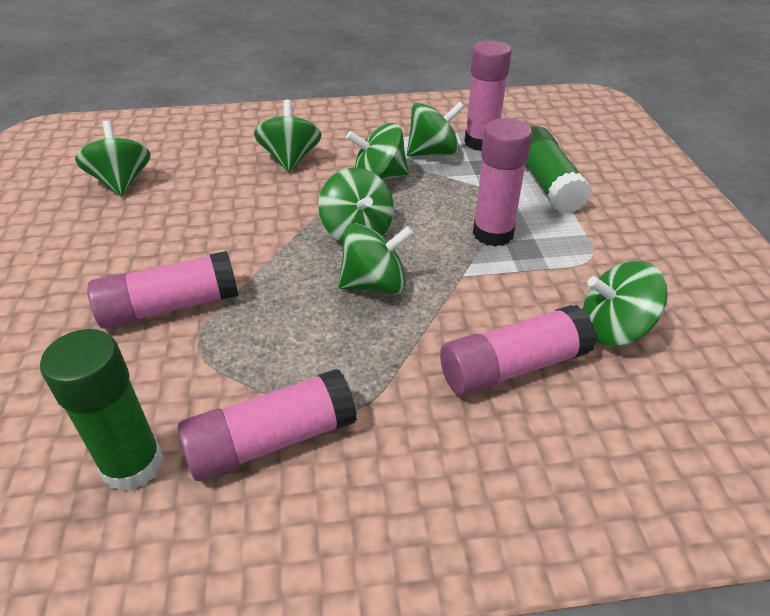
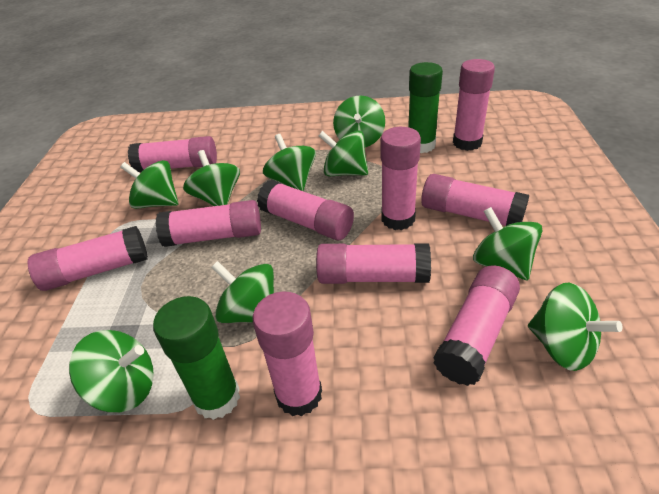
green spinning top: [75,121,151,196] [254,100,321,172] [318,168,394,243] [339,223,414,295] [346,123,409,181] [407,102,465,156] [583,261,668,346] = 7 -> [69,330,154,412] [120,160,178,209] [183,150,240,206] [211,261,274,323] [263,134,316,191] [318,130,368,176] [333,95,385,147] [473,207,542,280] [528,283,623,371] = 9
pink glue stick: [87,251,238,329] [178,369,357,481] [440,305,596,396] [464,40,512,151] [473,118,532,246] = 5 -> [28,226,148,291] [128,136,217,172] [156,200,261,247] [252,292,322,416] [257,180,354,241] [316,243,431,284] [381,127,421,230] [421,174,529,226] [433,265,520,386] [453,59,495,151] = 10

